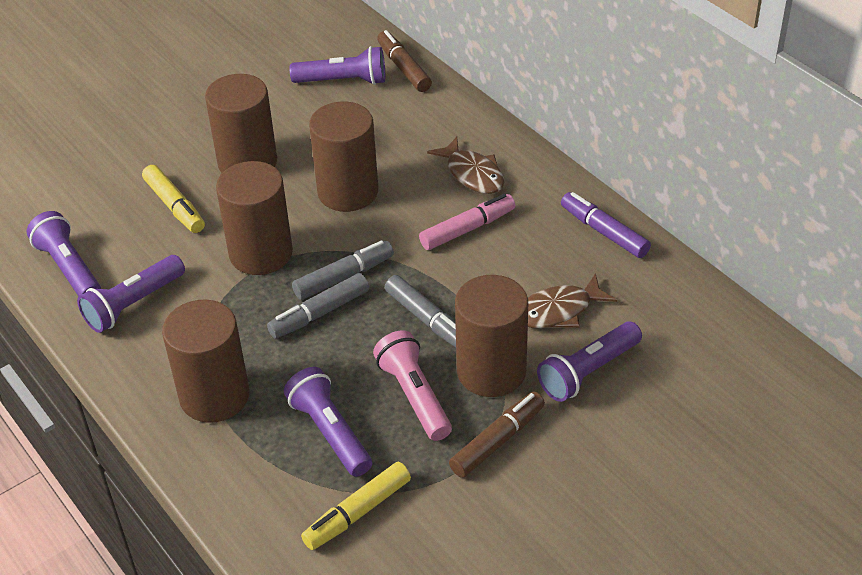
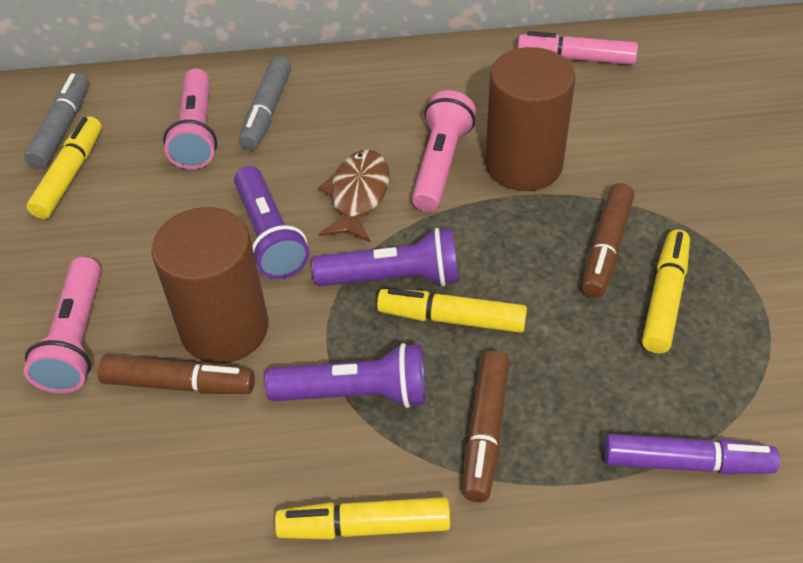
brown cylinder: [162,299,250,423] [205,74,277,173] [216,161,293,275] [309,102,378,212] [455,275,528,397] = 5 -> [151,207,268,364] [485,47,575,191] = 2
brown fish: [427,137,504,194] [528,273,617,328] = 2 -> [318,149,390,242] = 1
brown marker: [377,30,432,92] [449,391,545,478] = 2 -> [97,355,255,394] [463,351,510,502] [582,183,634,298] = 3
grey marker: [267,273,369,339] [292,240,394,300] [385,275,456,348] = 3 -> [24,73,89,169] [239,56,291,150] = 2
pink flashlight: [373,330,452,441] = 1 -> [24,257,101,393] [163,69,217,169] [412,90,476,212] = 3
purple flashlight: [27,211,101,296] [77,255,185,333] [284,367,372,477] [290,46,385,85] [537,321,642,402] = 5 -> [234,166,309,279] [265,343,425,408] [312,228,459,286] = 3
yellow marker: [142,165,205,233] [301,462,411,550] = 2 -> [26,116,102,219] [275,497,450,539] [377,288,527,333] [642,230,690,354] = 4

